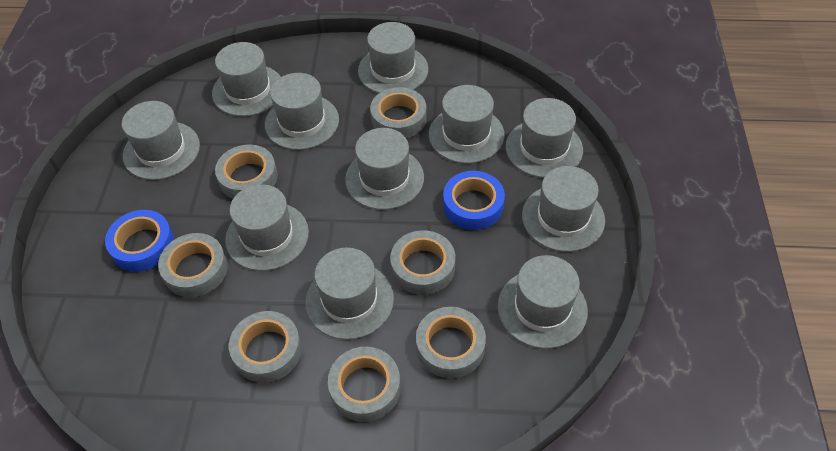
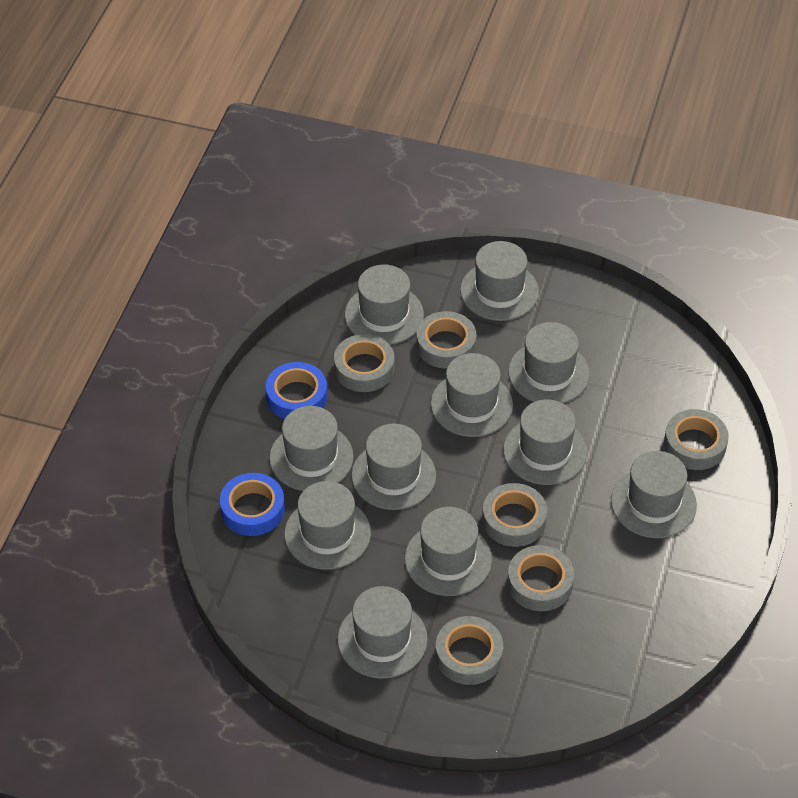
grey tape: [158,233,228,297] [215,144,278,199] [229,311,302,383] [328,347,401,422] [370,87,427,138] [390,230,455,295] [416,307,486,378] = 7 -> [334,334,394,392] [416,311,476,369] [436,616,503,685] [482,483,547,547] [507,545,574,611] [664,409,729,470] = 6

